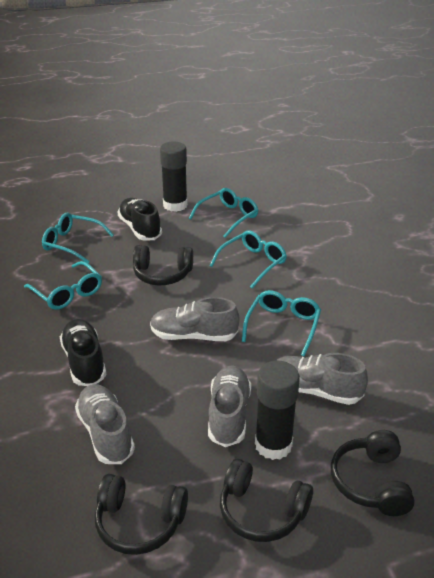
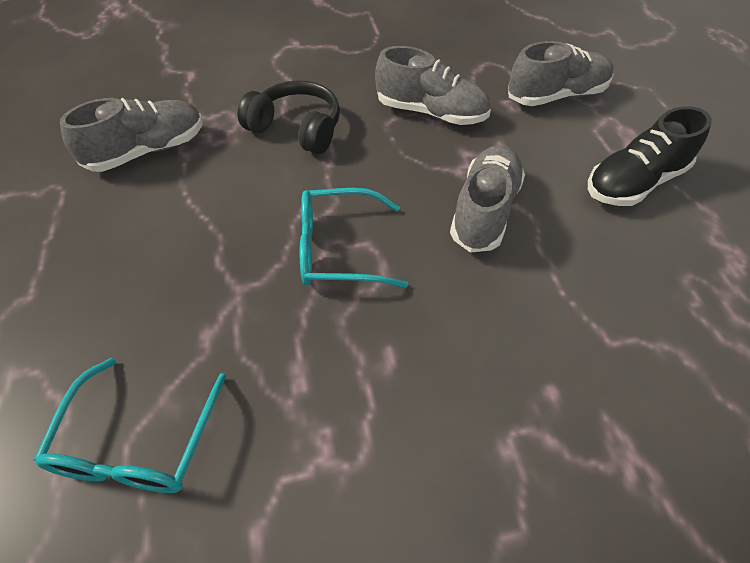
black glue stick: [160,142,188,212] [255,361,300,460] = 2 -> none = 0
black headphones: [95,474,188,555] [133,245,193,285] [220,459,313,542] [331,430,415,516] = 4 -> [237,81,340,154] = 1
black shoe: [60,319,106,386] [118,198,162,240] = 2 -> [588,106,712,206] = 1
turquoise glasses: [24,261,102,310] [42,213,114,263] [189,188,258,238] [210,230,287,289] [242,290,321,356] = 5 -> [34,358,226,493] [300,188,408,288] = 2

